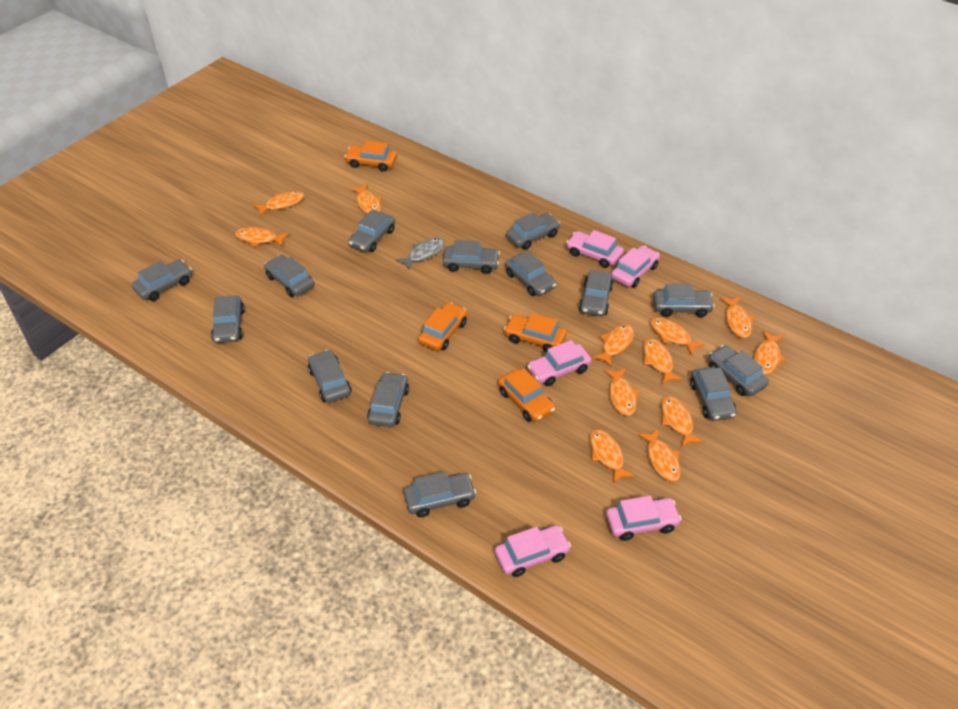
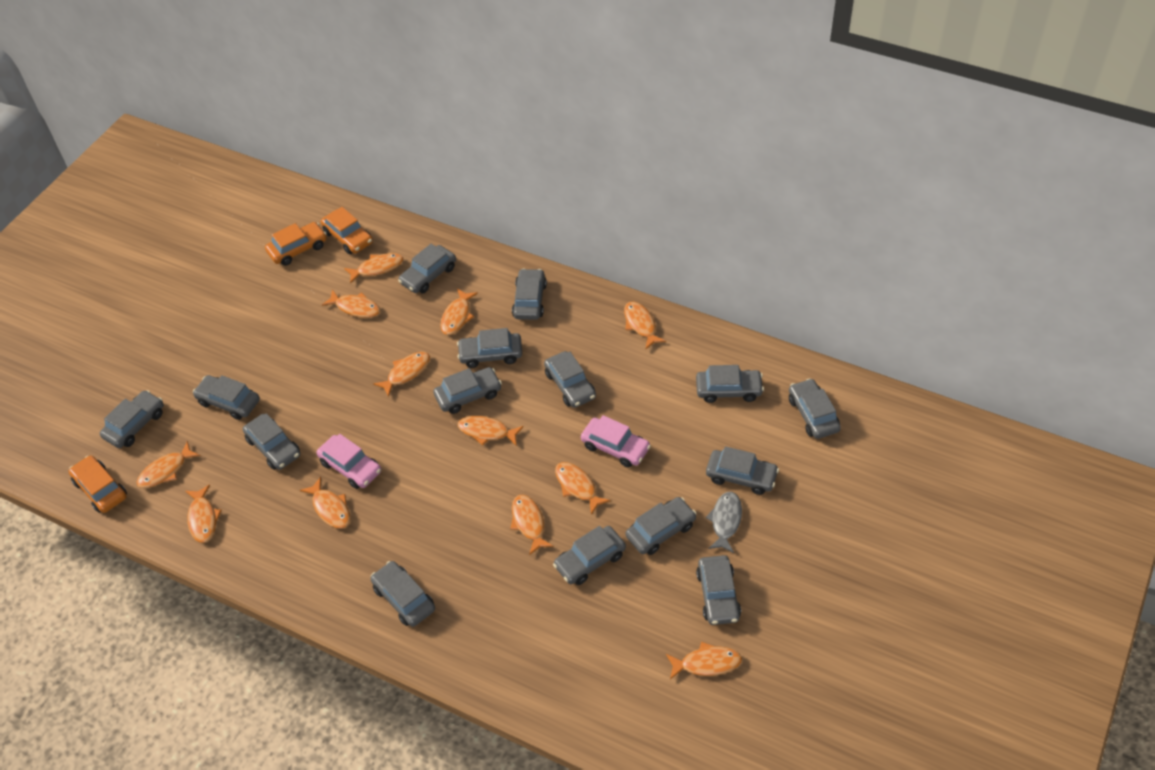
grey car: [132,259,192,301] [211,296,245,343] [264,255,314,297] [308,350,352,403] [348,209,395,252] [367,372,409,427] [403,471,476,517] [443,240,500,274] [505,251,556,296] [506,212,560,250] [579,270,613,316] [653,284,715,317] [690,367,737,421] [708,345,769,396] = 14 -> [100,390,164,448] [193,375,260,420] [243,413,300,470] [371,561,435,627] [398,244,456,293] [433,367,502,414] [457,328,522,368] [512,269,547,320] [544,351,596,408] [553,526,626,585] [625,497,697,555] [696,365,764,403] [696,555,741,625] [706,446,779,495] [789,378,841,439] = 15
orange car: [345,141,397,171] [418,302,467,351] [498,368,555,422] [504,313,567,352] = 4 -> [69,455,127,513] [265,222,327,266] [321,207,373,254] = 3
pink car: [495,525,571,577] [528,340,591,386] [566,230,624,268] [606,496,682,541] [611,245,660,287] = 5 -> [317,434,381,489] [581,415,651,468] = 2

